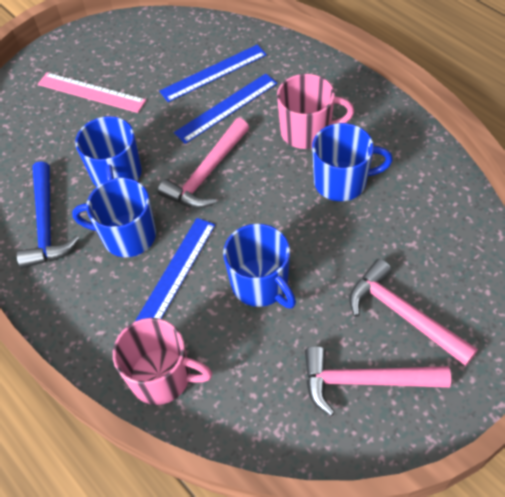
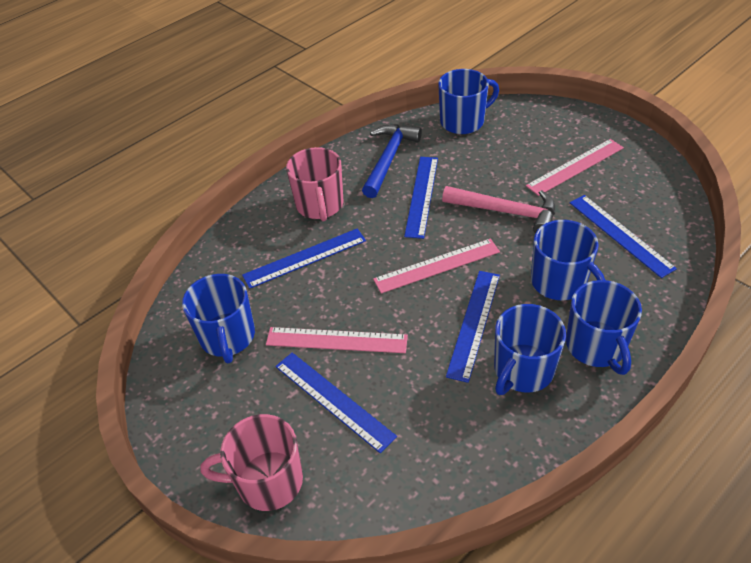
blue mug: [72,178,156,257] [75,116,142,187] [223,224,296,308] [312,123,393,201] = 4 -> [182,274,255,364] [438,69,499,134] [494,304,566,395] [531,220,605,300] [566,280,642,375] = 5
blue ruler: [135,218,215,321] [159,45,267,102] [174,73,278,144] = 3 -> [242,229,366,289] [275,352,397,453] [404,157,438,239] [446,271,500,383] [570,195,677,278] = 5
pink hammer: [158,118,249,209] [305,346,451,416] [349,259,478,366] = 3 -> [442,186,555,233] = 1
pink ruler: [38,72,146,113] = 1 -> [266,327,408,353] [373,239,500,294] [526,139,624,196] = 3

